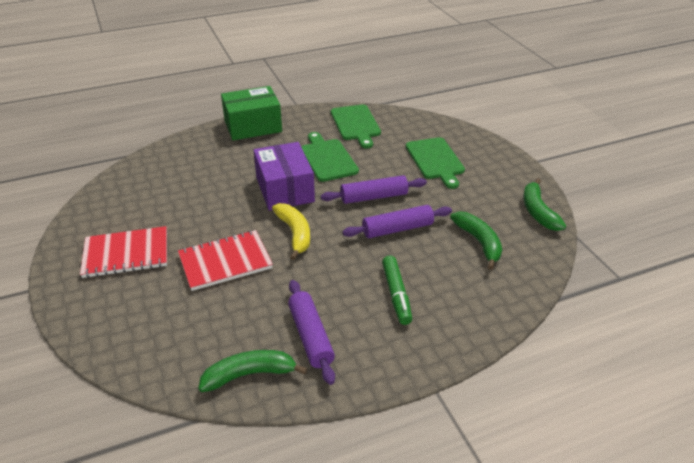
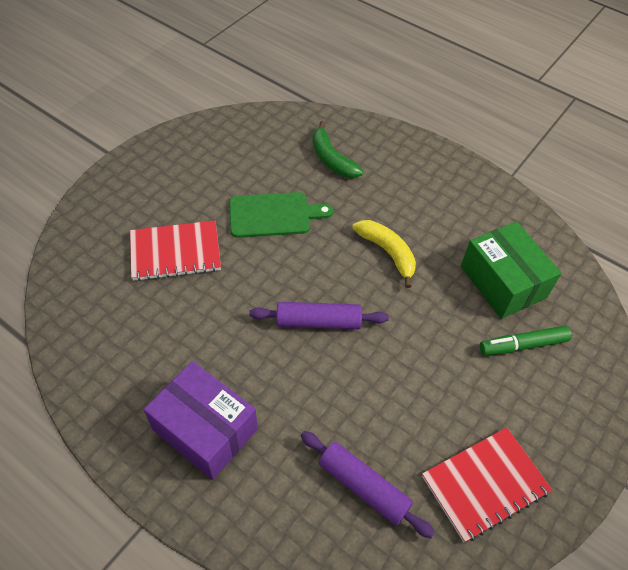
green banana: [198,350,307,392] [450,211,502,270] [523,178,566,231] = 3 -> [312,121,363,178] = 1
green cutting board: [301,132,359,182] [331,105,381,149] [406,137,465,189] = 3 -> [229,192,333,238] = 1
purple rolling pin: [288,280,335,385] [321,175,427,204] [342,205,452,238] = 3 -> [249,302,389,329] [301,431,435,538] = 2

